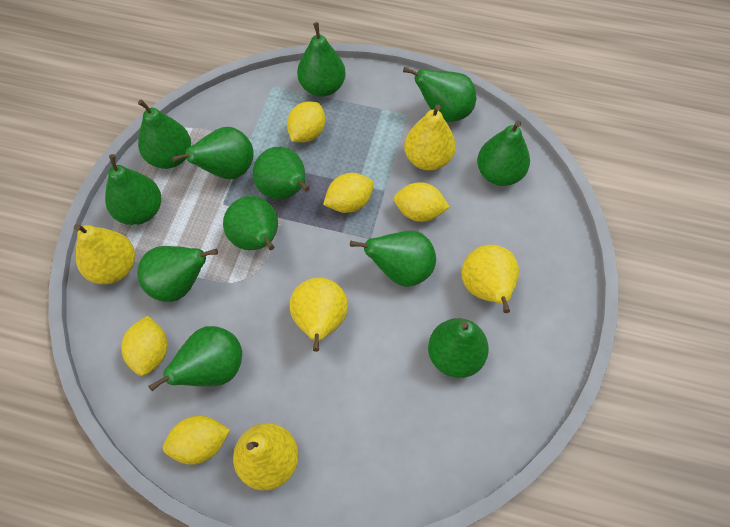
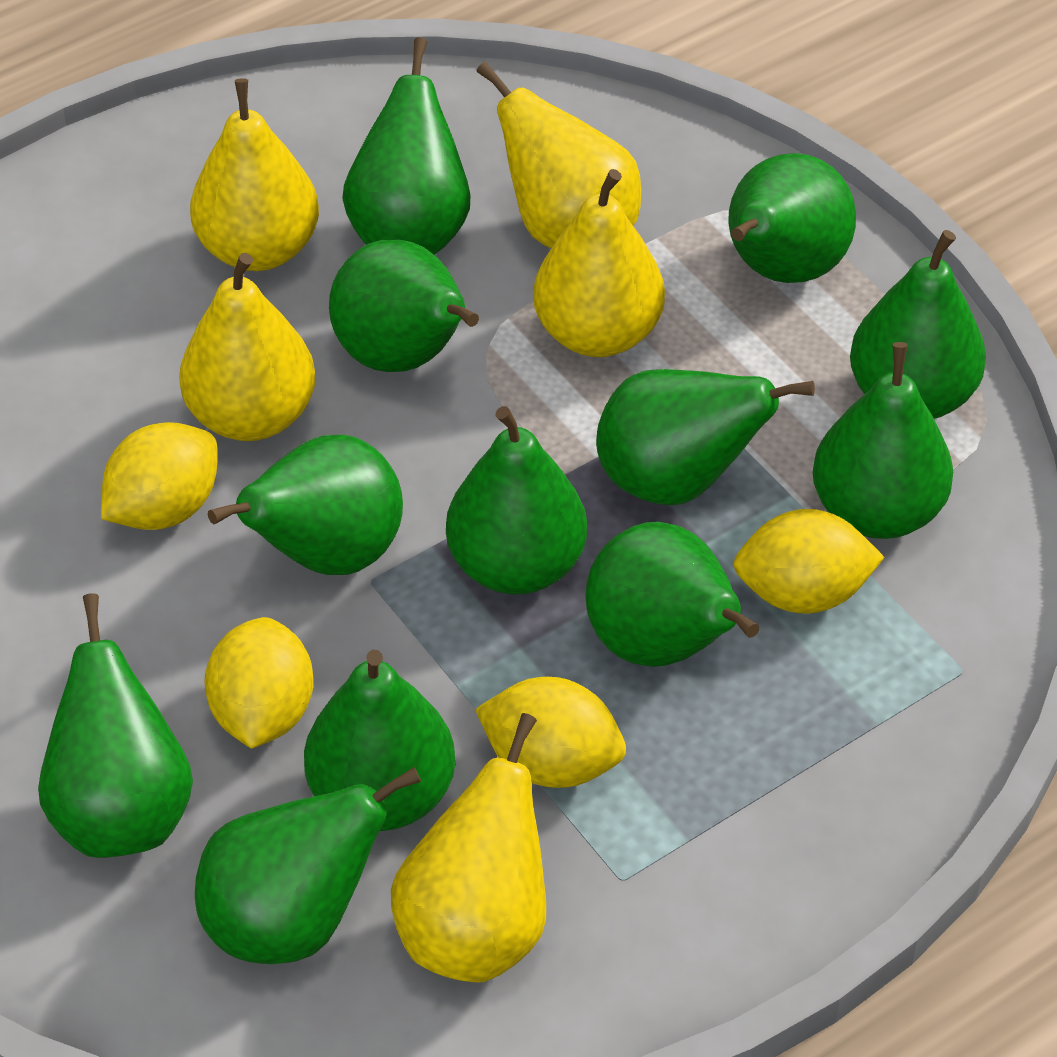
yellow lemon: [121,316,167,376] [163,416,230,465] [287,101,325,142] [323,173,374,213] [394,182,450,222] = 5 -> [101,422,218,530] [205,617,313,749] [475,677,626,788] [733,509,885,614] = 4

